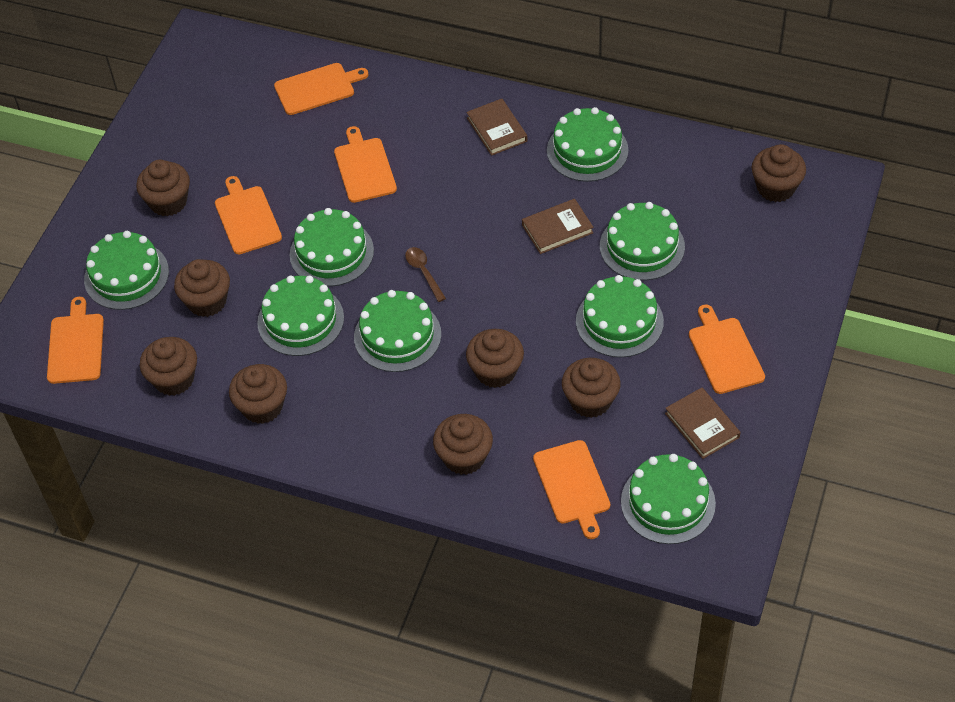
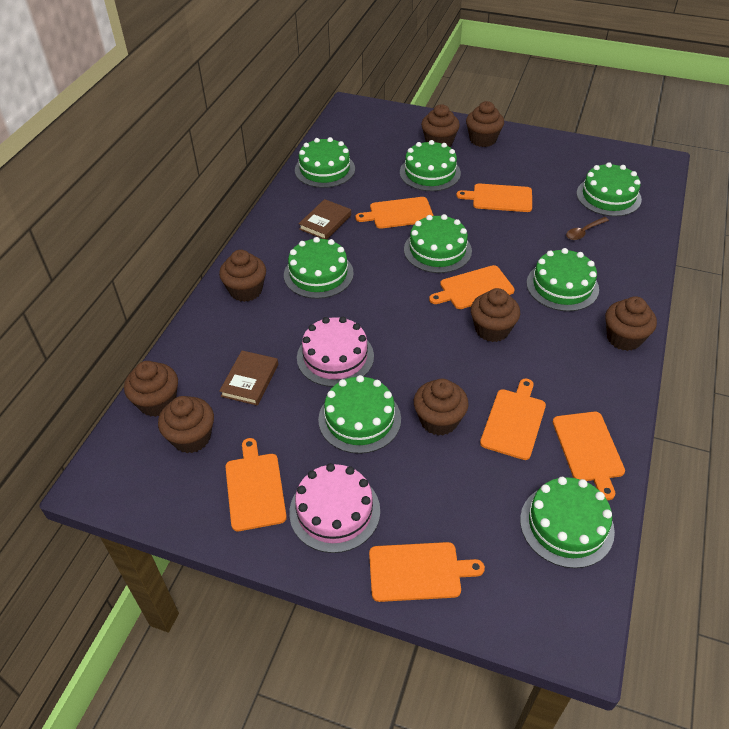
brown book: [466,98,527,156] [522,199,594,254] [665,388,741,459] = 3 -> [219,350,278,406] [299,199,351,239] = 2
orange cutting board: [47,297,104,384] [215,176,282,254] [274,63,369,115] [334,126,397,203] [533,440,610,539] [689,304,765,394] = 6 -> [225,438,287,531] [356,197,434,229] [369,542,485,602] [429,265,515,309] [456,184,532,212] [480,378,546,460] [553,412,625,500] = 7
pink cake: none = 0 -> [289,463,380,553] [297,317,374,387] = 2

